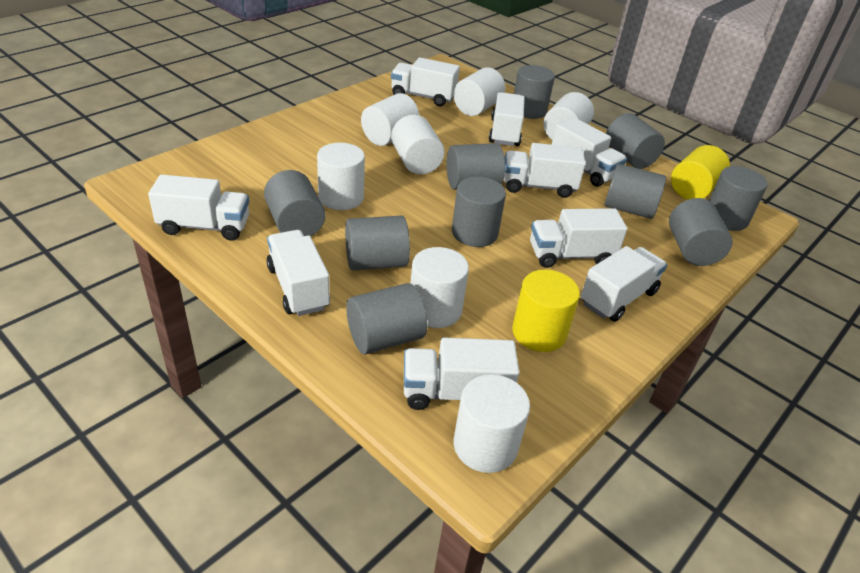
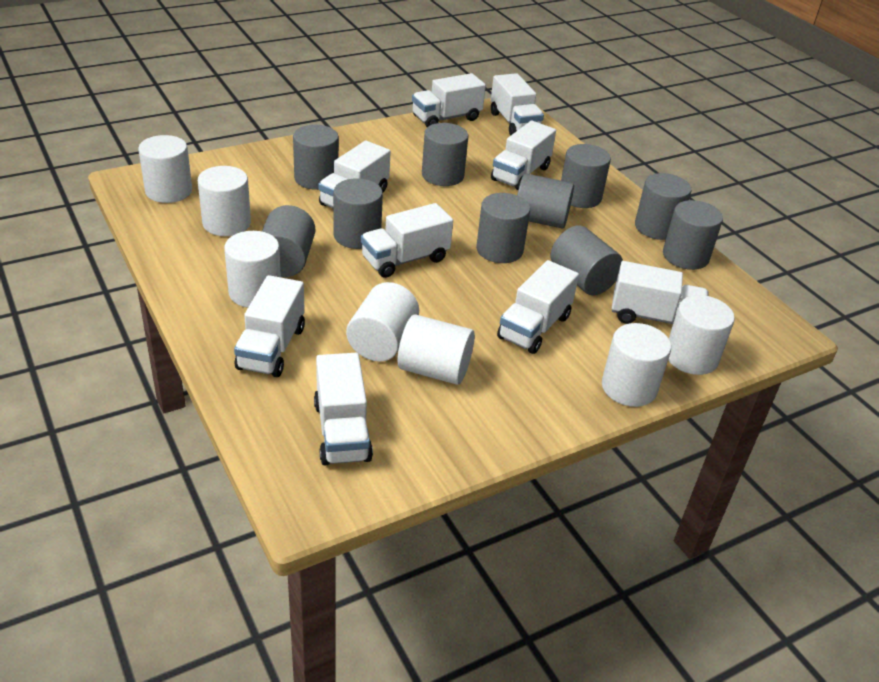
yellow cylinder: [512,270,580,352] [671,145,730,200] = 2 -> none = 0

